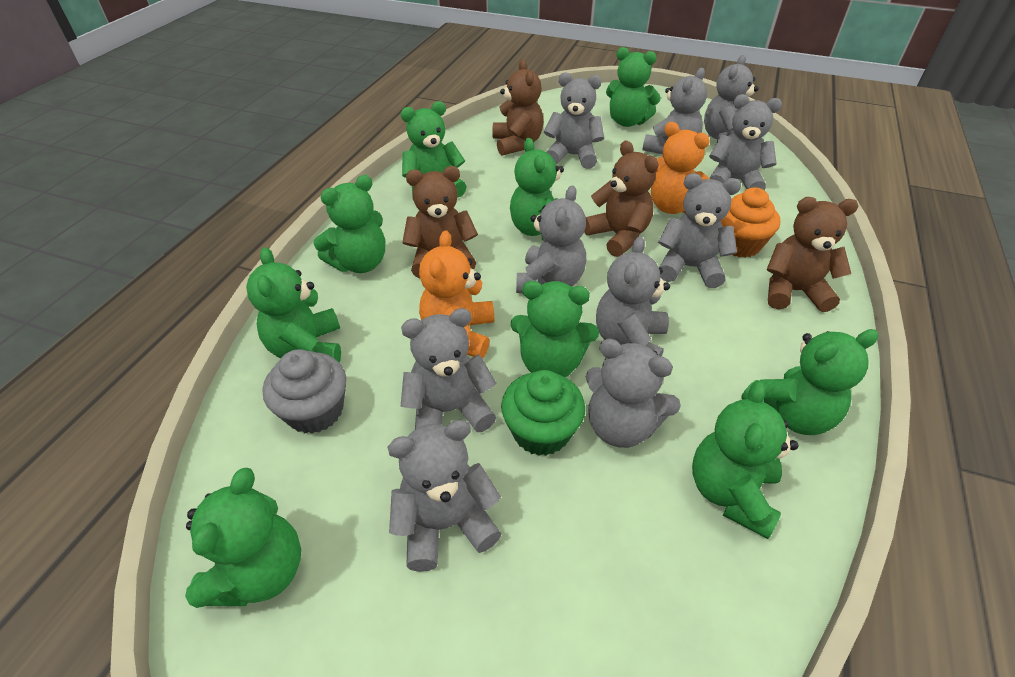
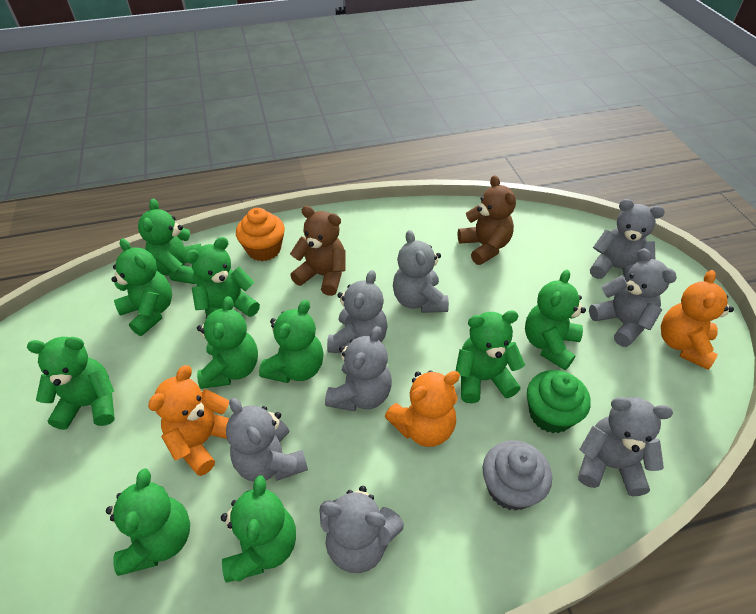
brown teddy bear: [402,166,478,278] [492,59,544,156] [584,141,658,257] [767,197,859,312] = 4 -> [290,206,345,296] [458,175,516,265] = 2
green teddy bear: [185,468,301,608] [246,247,341,363] [313,175,385,273] [401,101,467,201] [510,138,564,240] [510,281,599,377] [606,47,661,127] [692,381,799,539] [741,329,878,435] = 9 -> [27,337,114,430] [106,469,190,576] [111,239,172,336] [138,198,202,284] [185,237,260,317] [197,296,258,389] [221,476,296,583] [259,300,324,383] [456,311,525,403] [525,270,586,370] = 10
grey teddy bear: [387,420,501,572] [401,308,496,432] [516,186,586,293] [544,72,604,169] [585,339,681,448] [596,236,670,356] [642,68,707,154] [658,173,741,288] [704,55,759,141] [709,94,782,190] = 10 -> [226,398,308,482] [319,486,404,573] [325,326,392,411] [327,270,388,353] [393,230,449,313] [578,397,673,496] [589,248,677,347] [590,199,665,282] = 8
orange teddy bear: [419,230,494,358] [651,122,710,214] = 2 -> [148,365,229,476] [385,370,460,447] [661,270,734,370] = 3

